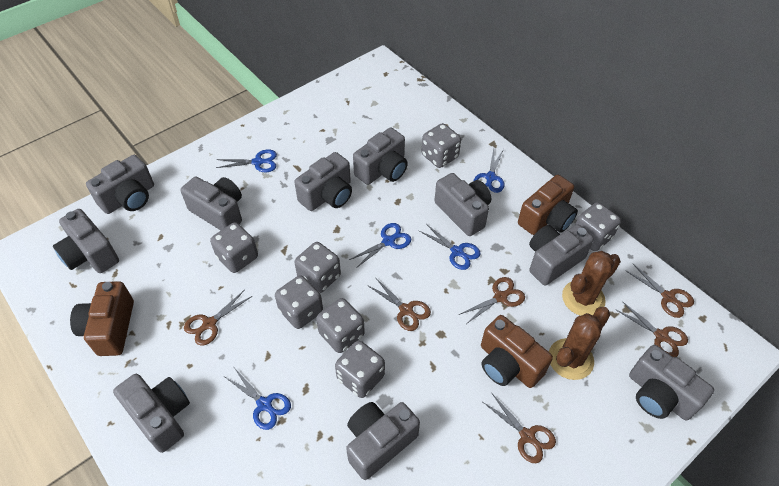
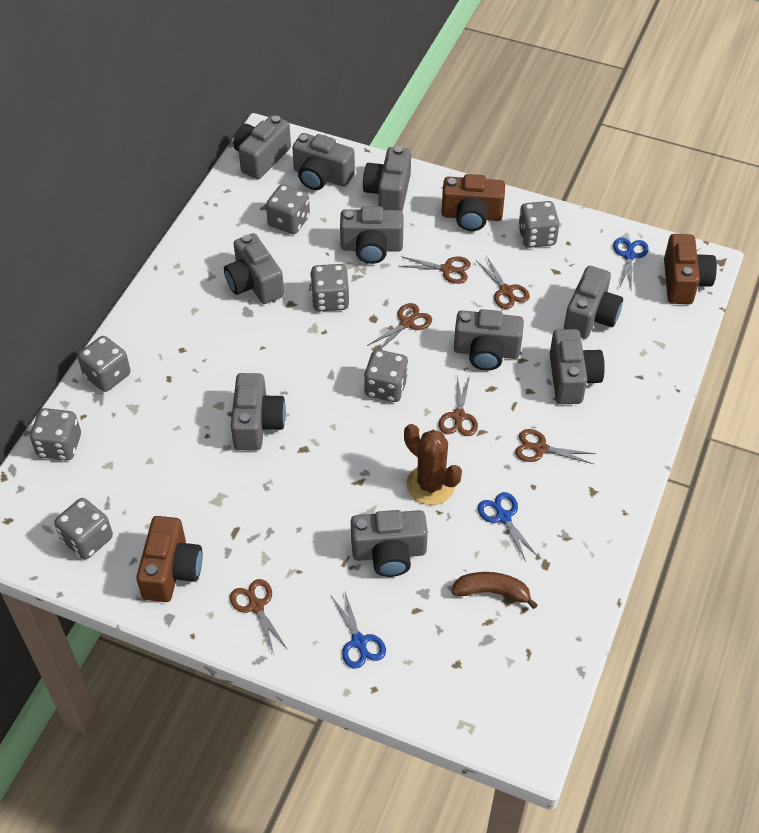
blue scissors: [216,150,277,172] [225,369,291,430] [349,223,411,268] [419,224,481,270] [474,148,504,193] = 5 -> [331,590,386,669] [478,492,538,562] [613,237,649,291] = 3
brown banana: none = 0 -> [451,572,538,609] = 1
brown cactus: [549,307,610,380] [562,251,621,316] = 2 -> [404,424,462,505] = 1

